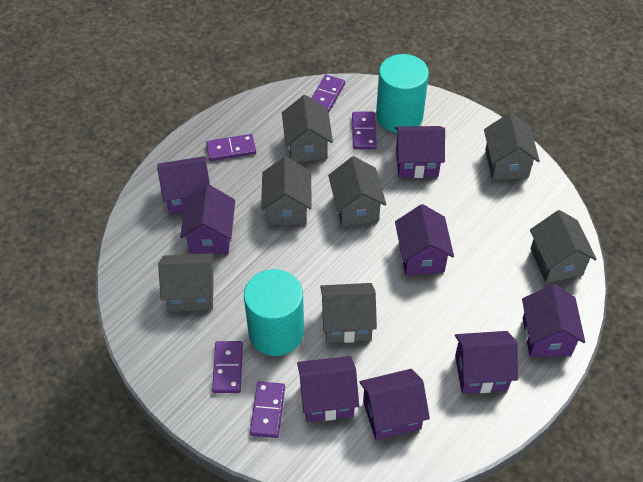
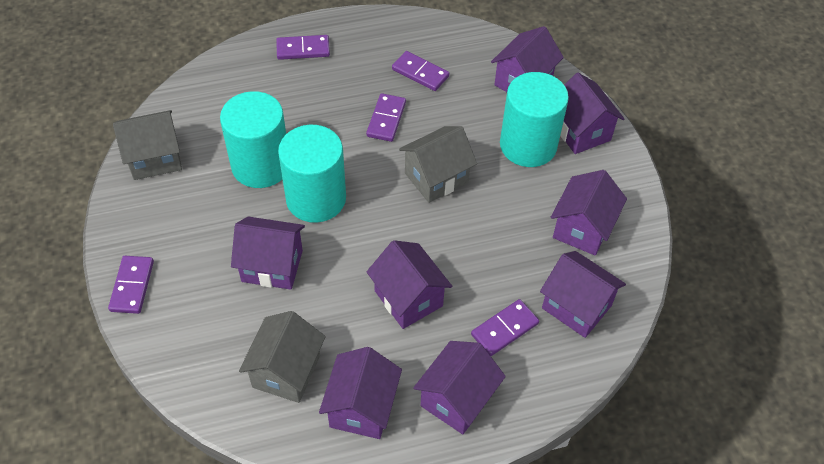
grey house: [158,253,214,312] [261,157,312,225] [282,95,333,162] [320,283,377,343] [328,156,386,227] [484,112,540,180] [530,210,597,283] = 7 -> [113,110,182,180] [239,311,326,403] [399,126,477,203] = 3
turquoise cylinder: [244,269,304,356] [376,54,429,133] = 2 -> [220,91,286,188] [278,125,346,223] [500,72,569,167] = 3

